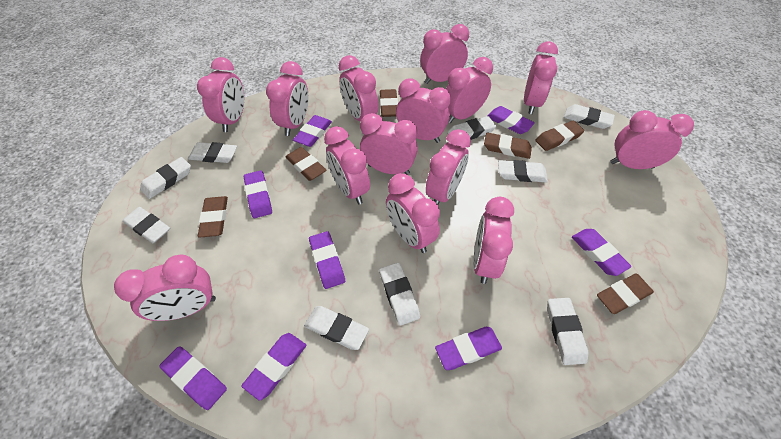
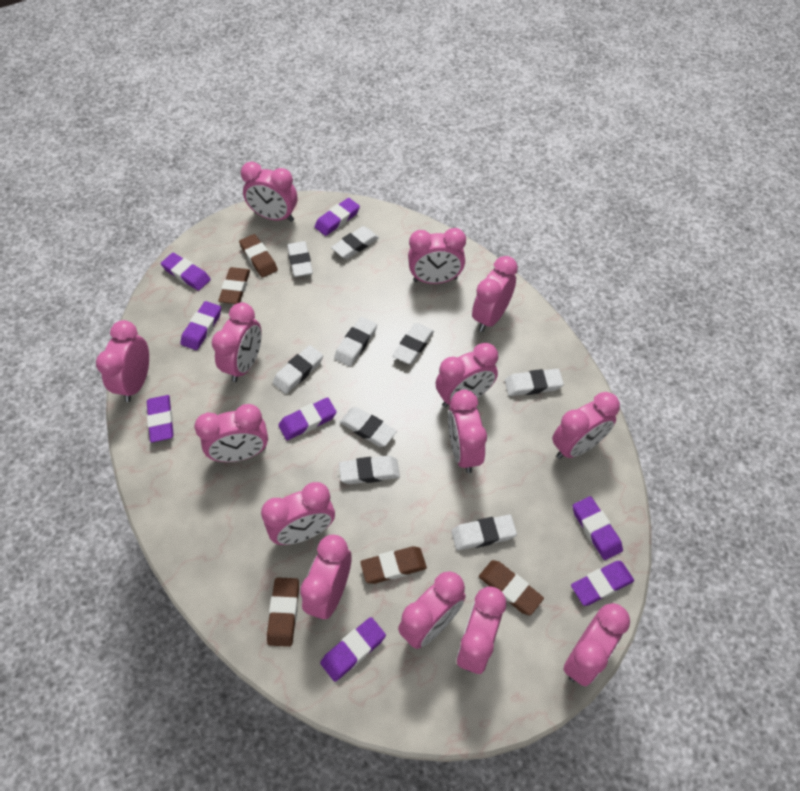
brown eraser: [198,196,228,238] [286,147,326,181] [380,89,398,117] [484,133,532,159] [535,121,584,151] [597,273,654,314] = 6 -> [218,267,250,304] [239,234,278,278] [267,577,299,647] [360,546,427,584] [479,560,544,615] = 5

